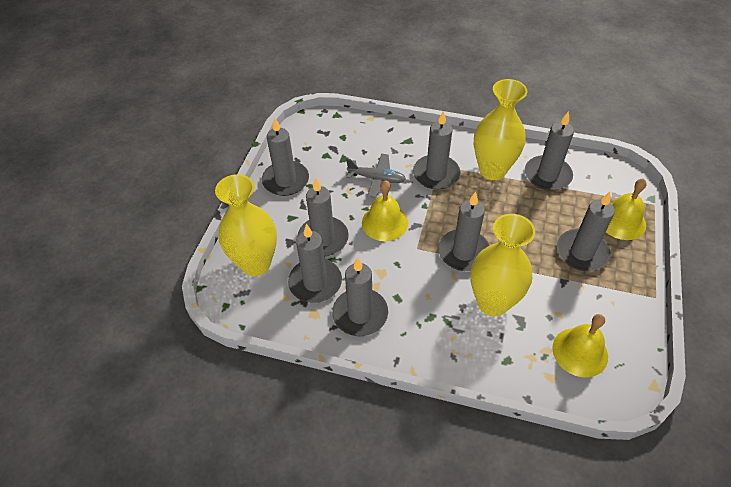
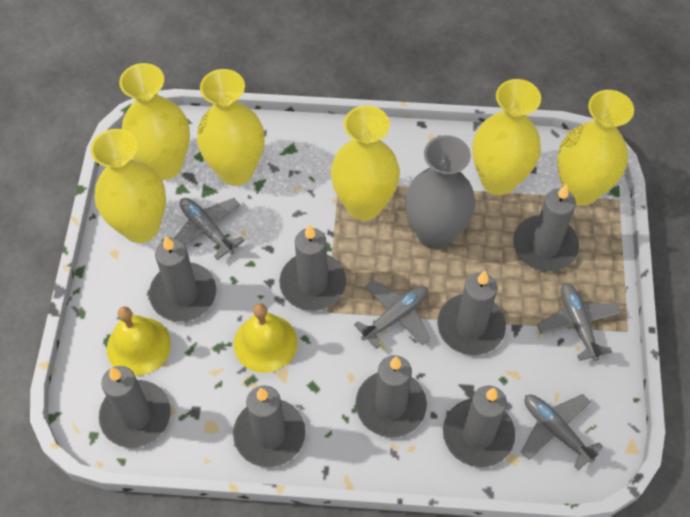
grey plane: [346,153,406,198] = 1 -> [174,198,243,260] [354,280,430,349] [521,394,604,471] [537,283,621,361] = 4
grey vase: none = 0 -> [405,135,475,249] = 1
yellow bell: [362,180,408,241] [552,314,608,378] [606,178,646,240] = 3 -> [107,306,171,376] [234,303,297,373] = 2
yellow vase: [215,174,277,276] [470,214,535,316] [474,79,527,180] = 3 -> [91,129,166,243] [119,63,190,180] [197,69,265,186] [331,106,400,221] [472,79,541,195] [557,90,634,206] = 6

